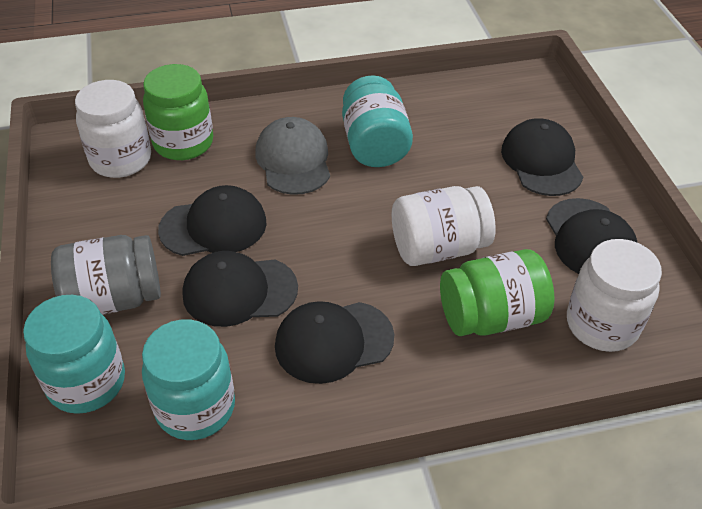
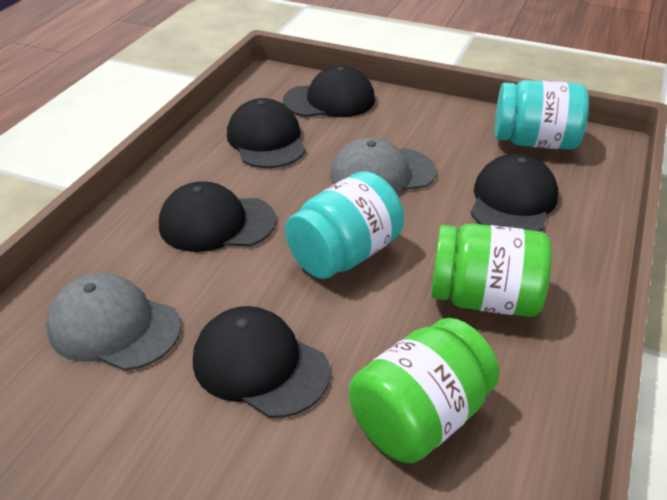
grey cap: [255,117,330,195] = 1 -> [46,273,181,371] [330,137,436,195] = 2
grey jar: [51,235,161,315] = 1 -> none = 0
turquoise jar: [23,295,125,414] [142,319,235,440] [342,75,413,167] = 3 -> [285,171,404,279] [495,80,589,150] = 2
white jar: [75,80,151,178] [392,186,496,266] [567,239,662,352] = 3 -> none = 0

